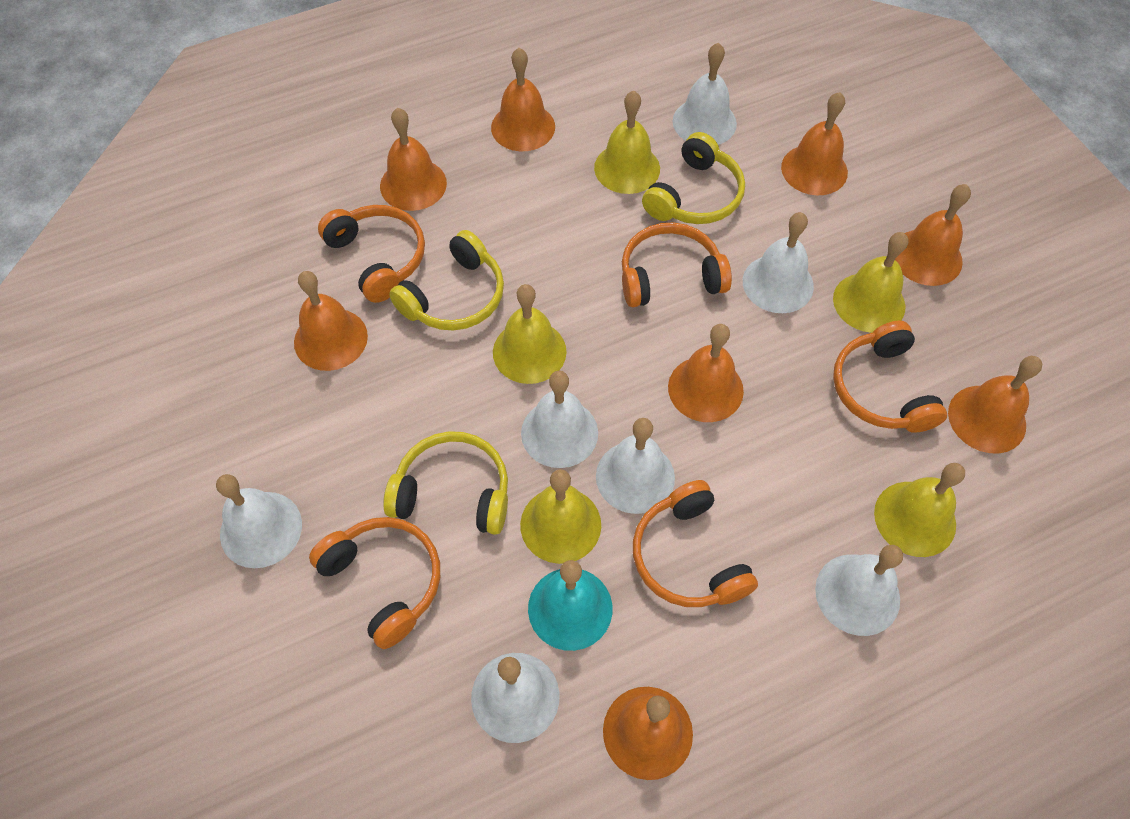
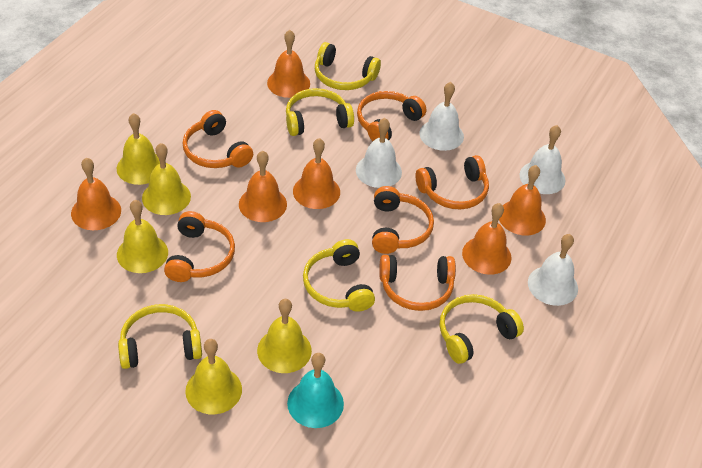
orange bell: [294,271,368,371] [380,108,447,211] [491,48,555,151] [603,687,693,780] [668,324,744,422] [781,92,848,195] [895,184,971,286] [948,356,1042,454] = 8 -> [71,158,121,230] [239,151,287,222] [267,30,310,98] [293,138,340,209] [462,203,511,275] [499,165,546,235] = 6
orange headphones: [309,517,440,649] [318,205,425,303] [622,222,732,307] [633,480,758,607] [833,321,947,433] = 5 -> [164,211,235,282] [182,110,253,168] [357,91,426,141] [372,186,434,254] [379,255,456,311] [416,155,489,209] = 6
white bell: [216,474,302,568] [471,653,559,743] [521,371,598,468] [596,418,675,514] [673,43,737,145] [743,212,814,313] [815,545,903,636] = 7 -> [356,118,402,188] [419,82,464,151] [519,125,565,194] [528,234,578,306] = 4
yellow headphones: [383,431,508,535] [389,230,504,330] [642,132,745,224] = 3 -> [118,304,202,369] [286,88,354,136] [303,239,375,312] [315,42,381,90] [440,294,524,364] = 5

